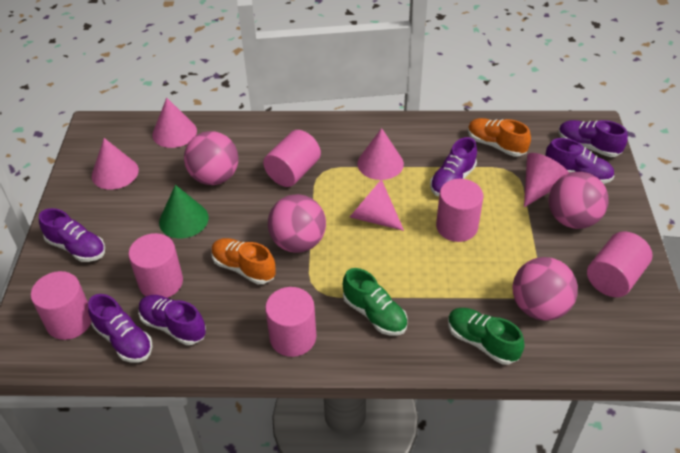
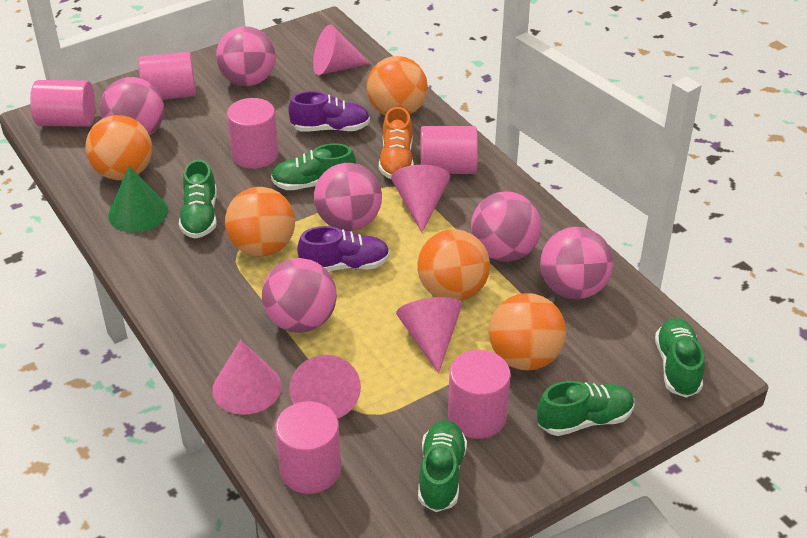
green shoe: [343,268,408,336] [448,308,525,365] = 2 -> [179,159,217,239] [271,144,356,190] [418,420,467,512] [537,381,634,436] [655,318,705,397] = 5
orange ball: none = 0 -> [85,115,152,180] [225,187,295,257] [367,56,428,115] [417,229,490,301] [489,293,566,371] = 5
orange shoe: [211,238,276,284] [468,118,531,157] = 2 -> [379,107,414,179] = 1
pink ball: [184,131,238,185] [268,194,326,253] [513,257,578,321] [549,172,609,229] = 4 -> [100,77,164,135] [216,26,276,86] [262,258,337,333] [314,163,382,231] [471,191,541,262] [540,227,613,299] = 6
purple shoe: [39,208,105,262] [88,294,153,362] [138,295,206,345] [430,137,477,196] [545,138,614,184] [559,120,628,157] = 6 -> [288,91,370,132] [297,226,390,271] = 2

